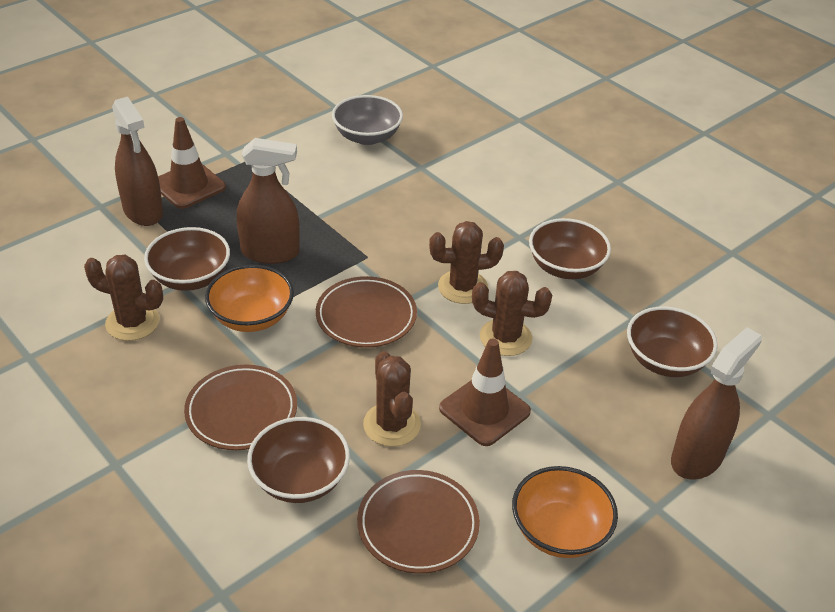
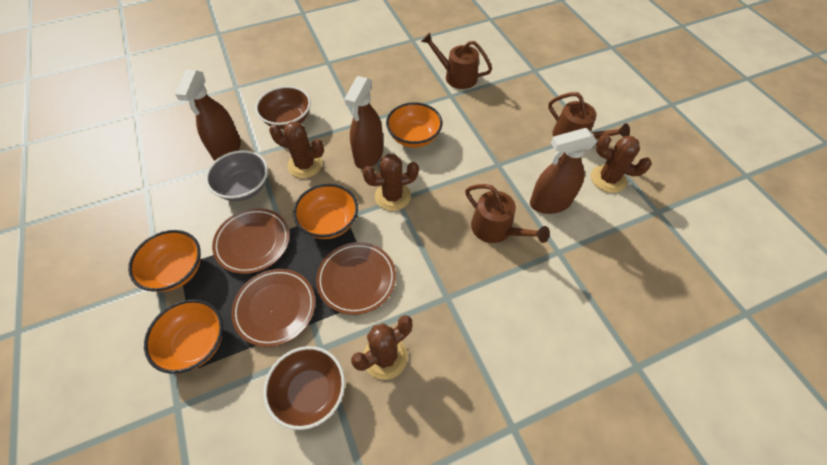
brown bowl: [144,227,230,291] [247,417,350,503] [529,218,611,279] [627,306,718,377] = 4 -> [255,86,311,129] [263,346,345,430] = 2
brown traffic cone: [158,117,226,209] [439,339,531,446] = 2 -> none = 0
brown watering can: none = 0 -> [421,33,492,89] [465,184,550,243] [548,92,630,139] = 3
orange bowl: [205,265,294,332] [512,466,618,558] = 2 -> [128,230,201,292] [144,299,223,374] [293,184,358,239] [386,102,442,148] = 4

